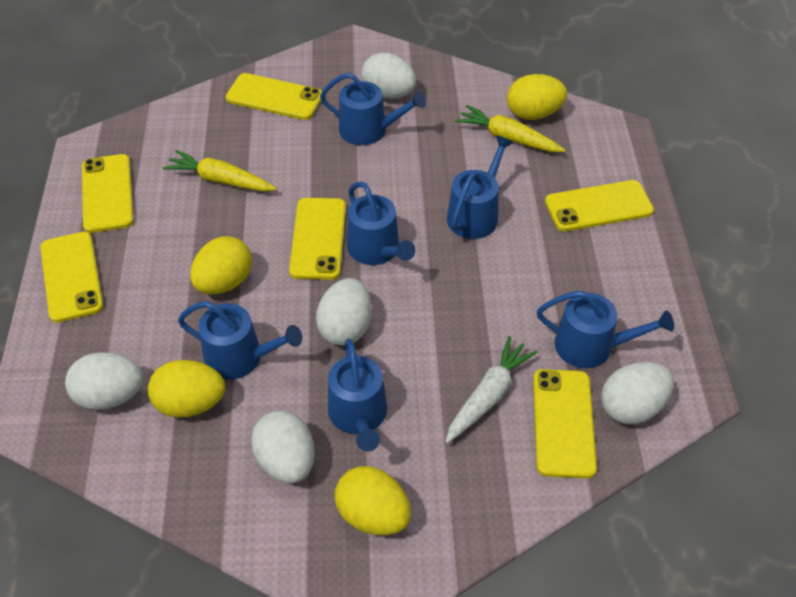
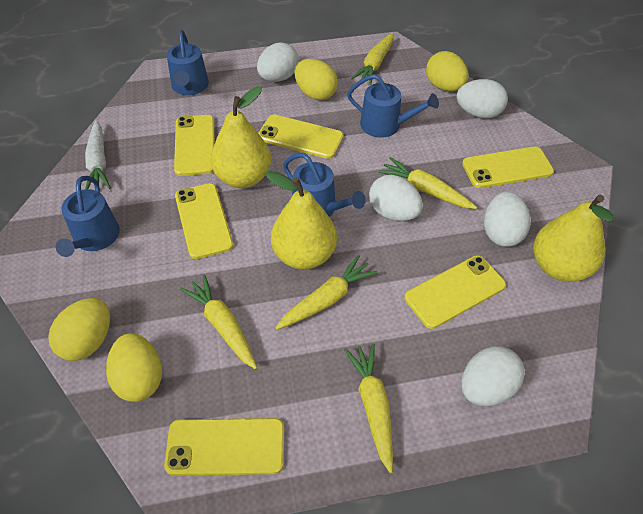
blue watering can: [178,301,302,380] [320,72,426,145] [328,339,387,451] [347,181,415,265] [447,135,514,239] [537,291,674,368] = 6 -> [56,176,120,257] [167,30,209,95] [283,153,366,217] [347,74,439,138] = 4
yellow carrot: [163,150,277,192] [455,105,565,152] = 2 -> [180,274,257,369] [276,255,377,330] [344,343,393,473] [351,33,394,85] [378,157,477,209] = 5
yellow pear: none = 0 -> [211,86,271,188] [265,171,337,269] [533,195,614,282] = 3

